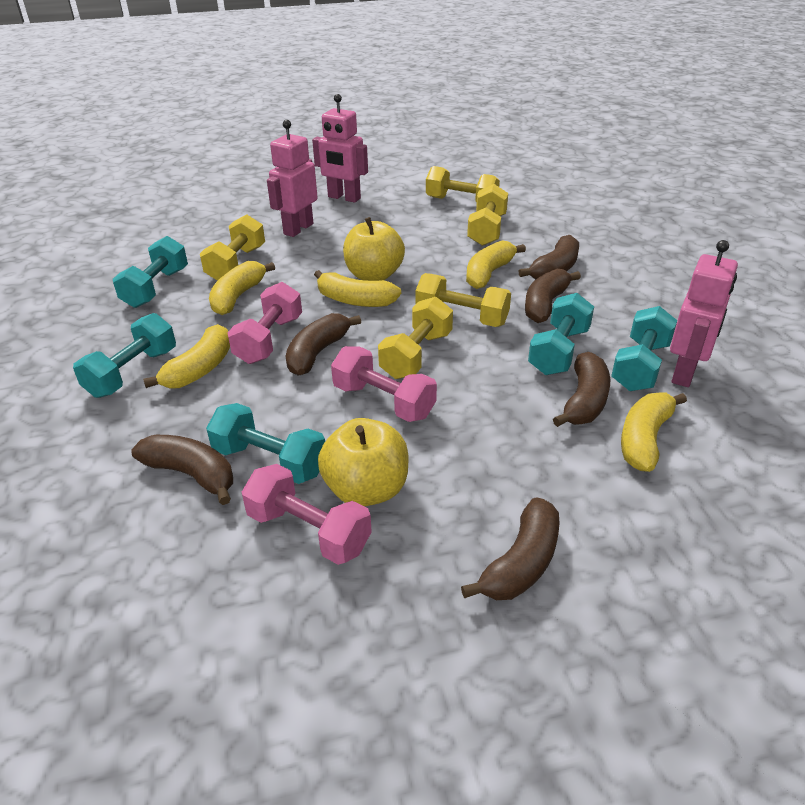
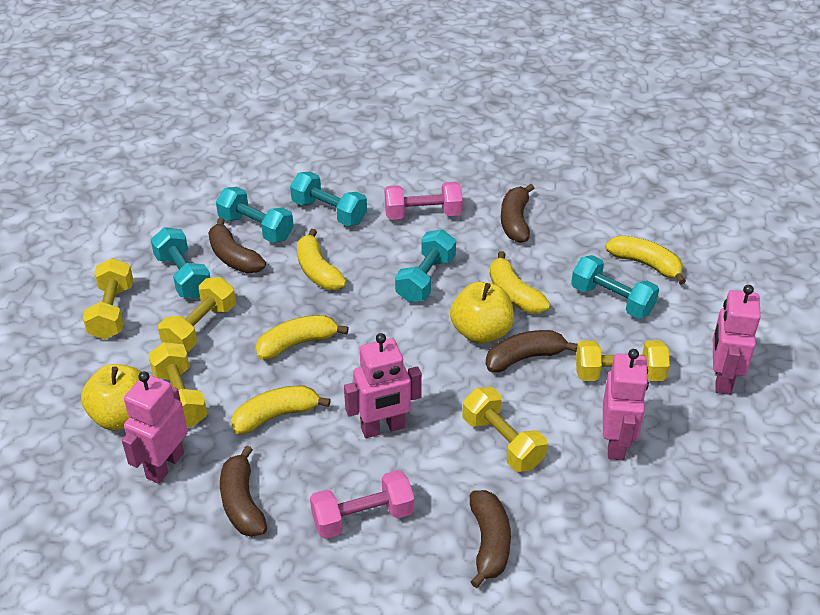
brown banana: [131,435,233,505] [286,313,361,376] [461,497,560,600] [518,235,579,280] [525,269,581,323] [553,352,610,427] = 6 -> [208,218,266,274] [220,445,267,537] [470,490,511,588] [486,330,578,372] [501,184,534,243] = 5
pink dumbbell: [228,282,302,364] [242,464,372,565] [331,346,437,422] = 3 -> [310,470,414,539] [385,182,463,220] = 2
pink robot: [267,120,318,237] [312,94,368,203] [670,240,738,387] = 3 -> [122,371,188,484] [344,333,422,438] [603,349,649,460] [713,285,761,395] = 4

